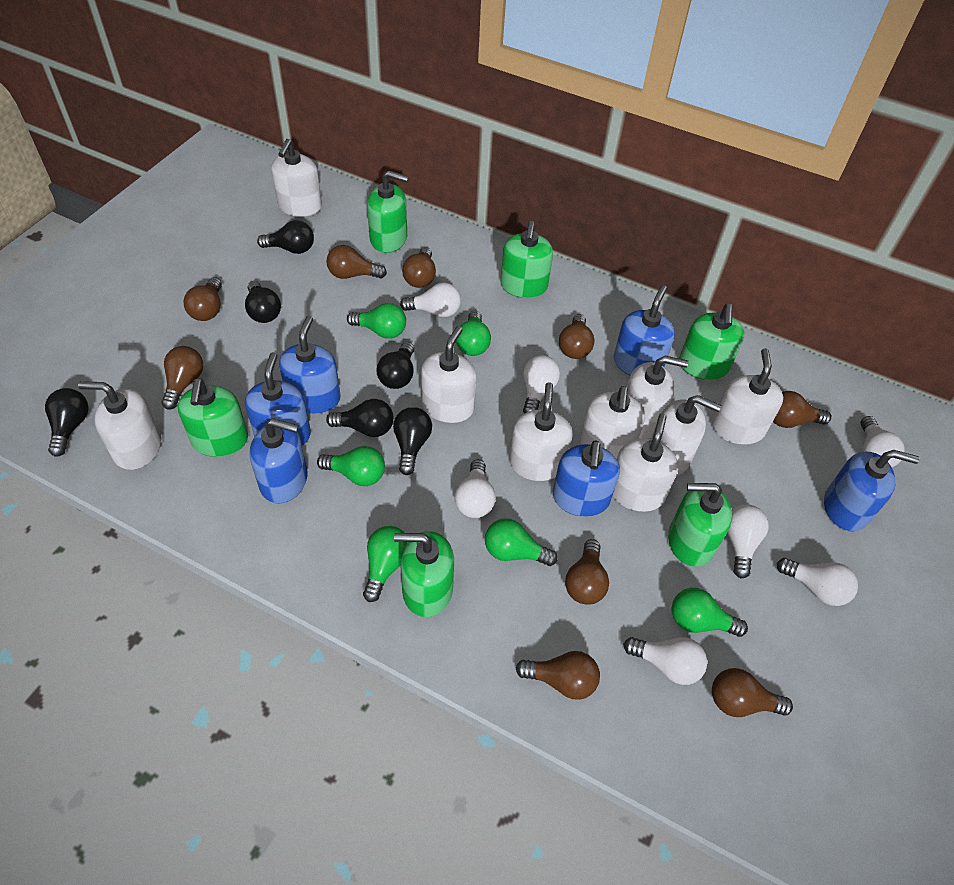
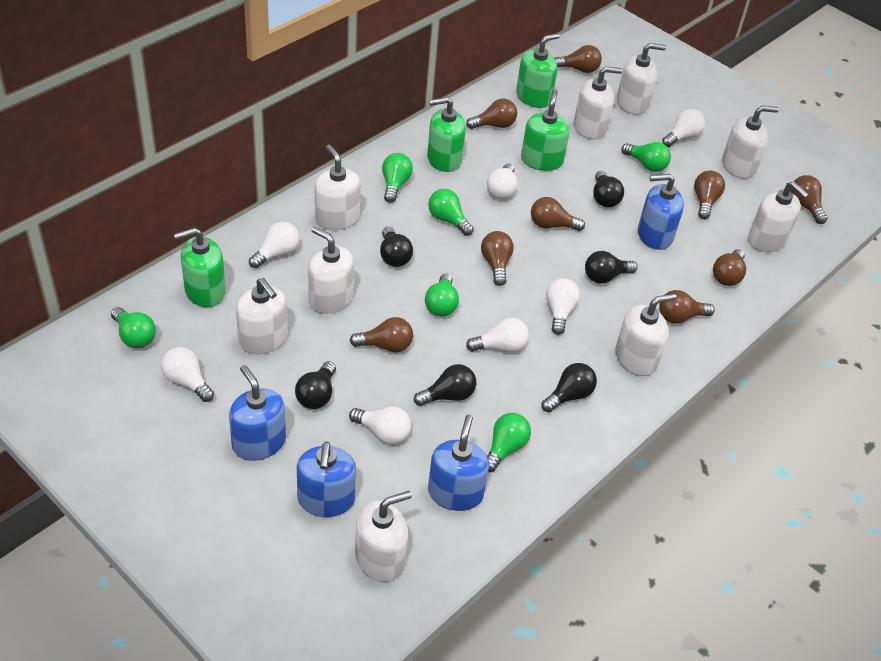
blue soap dispenser: [245,352,311,446] [250,418,308,503] [279,316,341,414] [553,441,620,517] [614,285,675,375] [824,450,920,531] = 6 -> [229,365,286,461] [297,442,356,517] [428,415,489,511] [638,174,684,250] = 4
green soap dispenser: [178,378,248,457] [367,170,409,253] [394,531,454,617] [500,221,553,298] [668,483,732,567] [679,304,745,380] = 6 -> [174,228,226,307] [427,97,466,172] [516,33,560,108] [521,89,570,171] = 4

